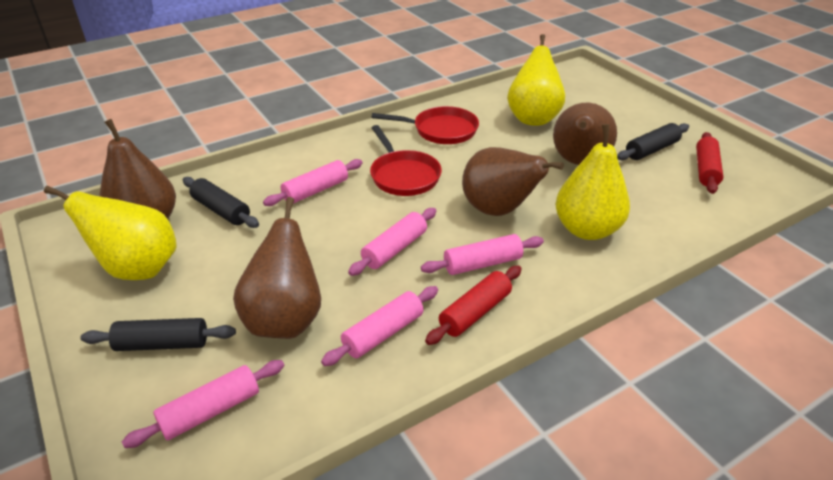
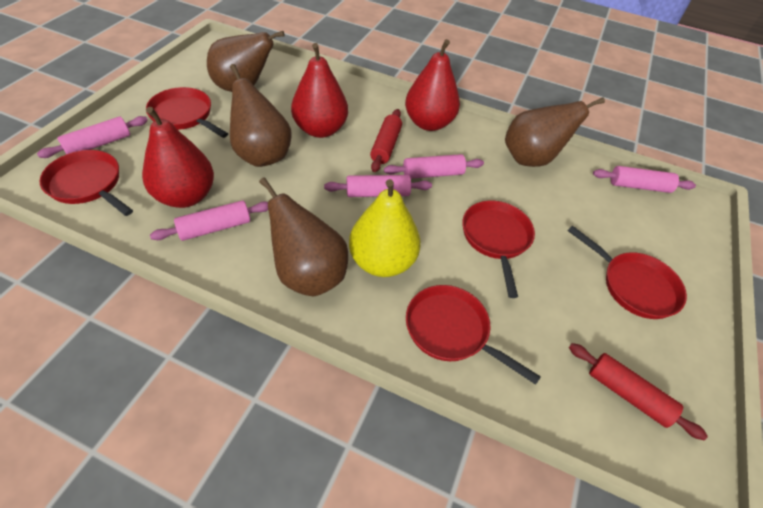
black rolling pin: [80,318,236,351] [183,177,259,228] [617,123,689,160] = 3 -> none = 0
red pan: [370,125,442,196] [371,106,479,144] = 2 -> [40,150,133,216] [146,87,228,138] [406,285,541,385] [462,201,535,298] [568,225,687,319] = 5
red pear: none = 0 -> [142,107,214,208] [291,43,348,138] [405,39,460,131] = 3
yellow pear: [44,186,177,280] [507,34,565,126] [556,124,630,240] = 3 -> [349,179,421,277] = 1

